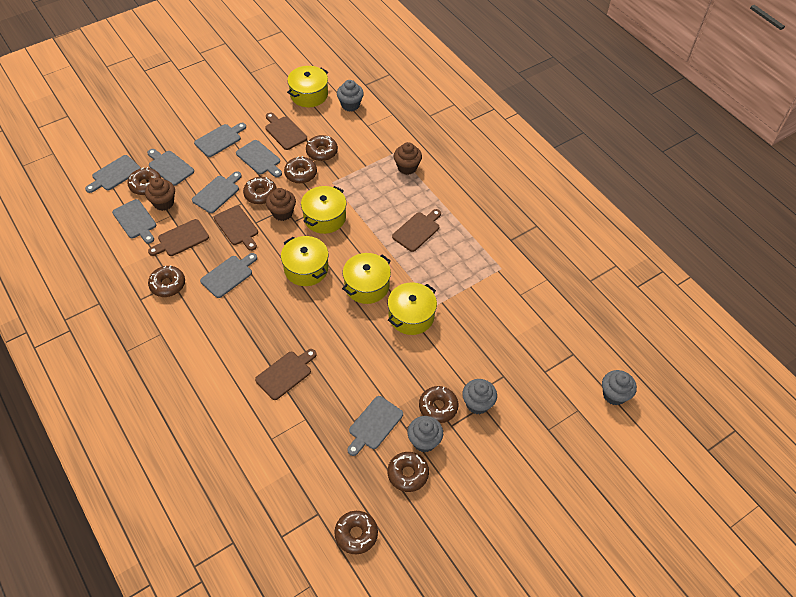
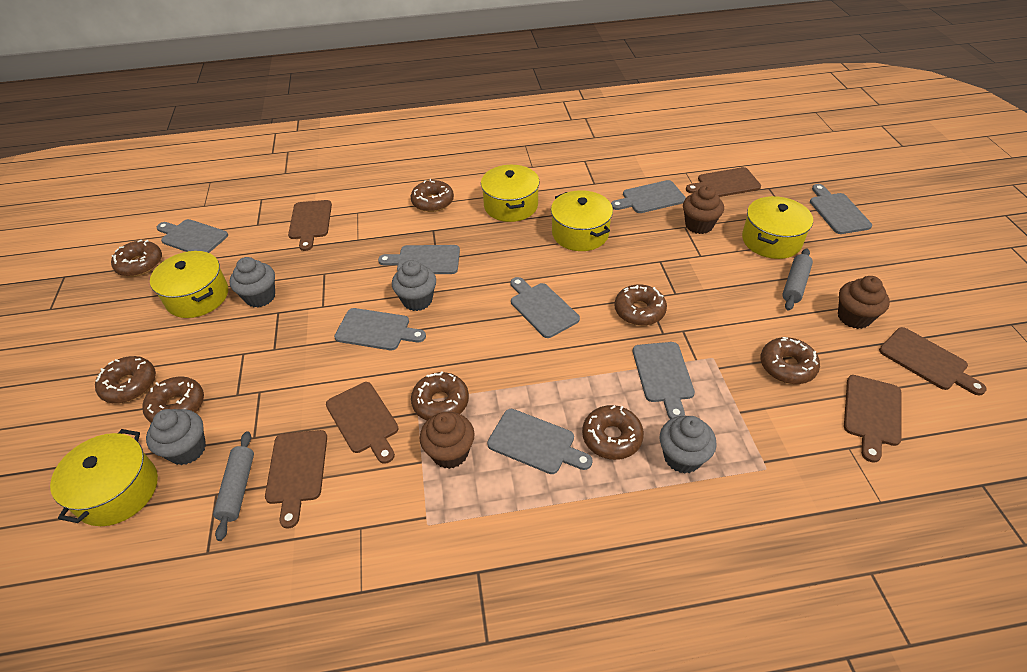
brown cutting board: [148,219,209,256] [214,205,258,251] [255,349,317,400] [265,113,307,150] [392,209,441,252] = 5 -> [265,430,327,529] [288,200,332,251] [326,382,399,464] [686,167,761,197] [844,375,901,463] [879,327,987,395] = 6
grey rolling pin: none = 0 -> [213,431,254,541] [782,249,813,311] = 2

